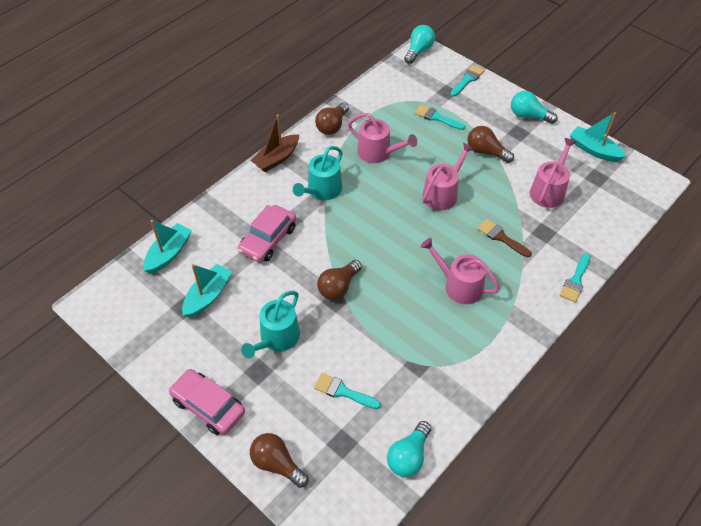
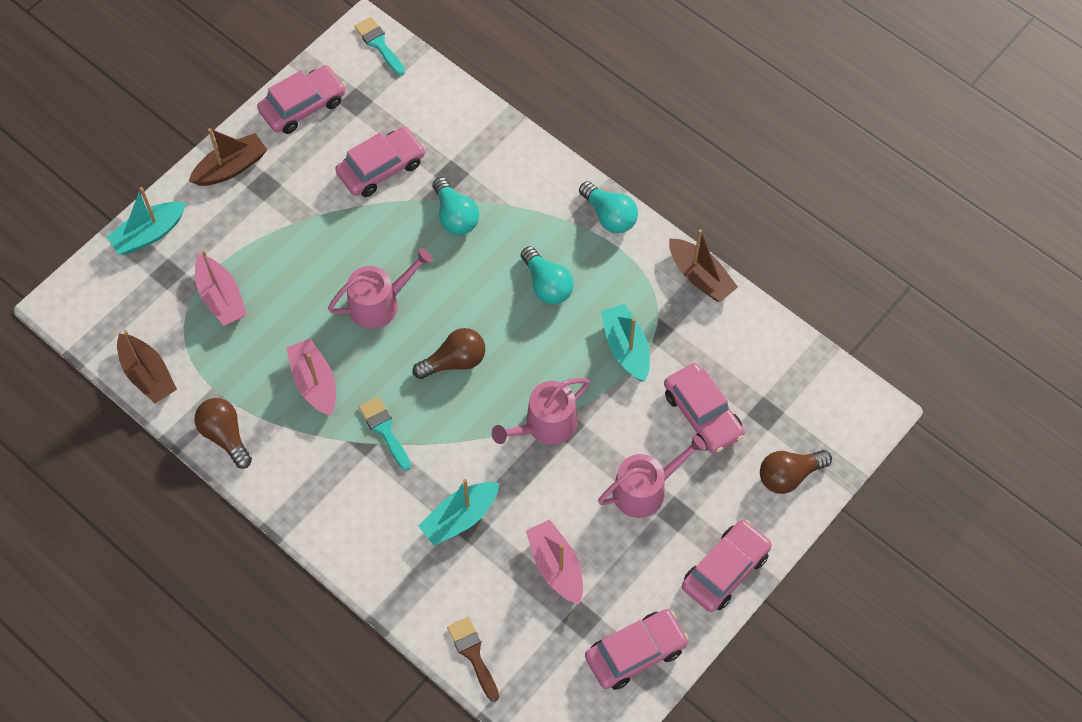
brown boat: [251,115,299,172] = 1 -> [117,330,177,404] [189,128,267,186] [669,229,738,302] = 3
brown light bulb: [250,433,309,488] [315,102,349,135] [317,260,362,300] [467,126,514,163] = 4 -> [194,398,252,469] [413,328,485,379] [760,450,832,494] = 3
pink boat: none = 0 -> [195,250,247,326] [286,338,336,416] [526,519,583,604] = 3
pink car: [169,369,245,435] [238,205,296,263] = 2 -> [257,65,346,134] [335,127,425,197] [585,609,689,690] [664,363,745,454] [682,520,772,612] = 5
pink watering can: [348,113,417,163] [421,238,500,304] [422,143,474,210] [530,138,576,208] = 4 -> [328,248,433,329] [492,378,590,444] [598,434,706,518] = 3
turquoise brush: [314,373,381,409] [415,104,465,130] [450,65,485,96] [560,253,590,302] = 4 -> [354,17,405,76] [359,397,411,471] = 2
turquoise watering can: [241,291,300,358] [293,146,343,200] = 2 -> none = 0

